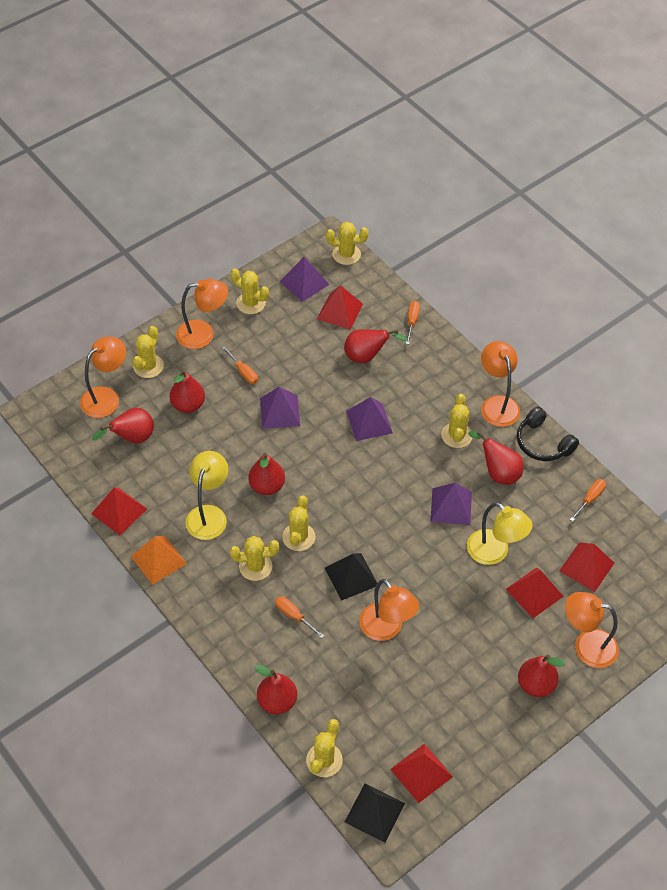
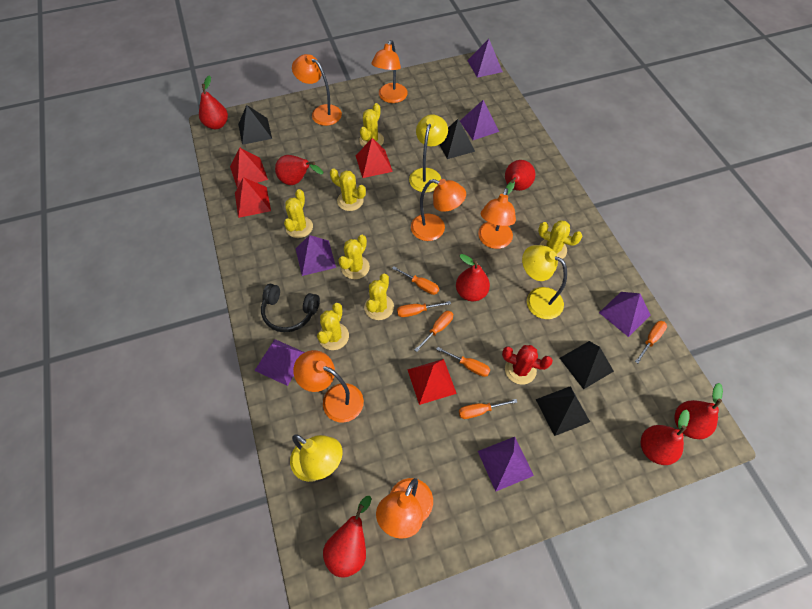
black pyramid: [325,553,377,601] [345,784,405,842] = 2 -> [238,105,272,145] [439,119,475,159] [536,386,590,436] [560,341,614,390] = 4
orange lamp: [80,337,126,418] [176,279,228,349] [359,579,419,641] [481,341,520,427] [565,592,619,668] = 5 -> [292,54,342,126] [293,350,364,423] [371,40,408,103] [376,478,433,539] [411,179,466,241] [478,188,516,249] = 6
orange pyramid: [131,535,187,585] = 1 -> none = 0
orange screwdriver: [222,346,258,384] [275,596,324,638] [406,301,420,344] [570,479,606,522] = 4 -> [392,266,439,295] [397,301,451,317] [415,311,453,352] [436,347,491,377] [459,399,517,419] [635,321,667,363] = 6
purple pyramid: [260,387,300,429] [280,257,329,302] [346,397,393,441] [430,483,472,525] = 4 -> [254,339,305,386] [295,235,336,276] [460,100,499,140] [467,39,503,78] [478,437,534,491] [599,292,650,337] = 6
red cactus: none = 0 -> [502,345,553,385] = 1
red pyramid: [91,487,147,535] [317,285,363,330] [390,744,453,803] [506,568,564,618] [559,542,614,592] = 5 -> [230,147,268,188] [235,177,271,218] [356,138,393,178] [407,359,457,405] = 4
yellow lamp: [186,451,228,540] [467,502,533,565] = 2 -> [290,434,343,482] [409,114,448,192] [522,245,567,319] = 3

